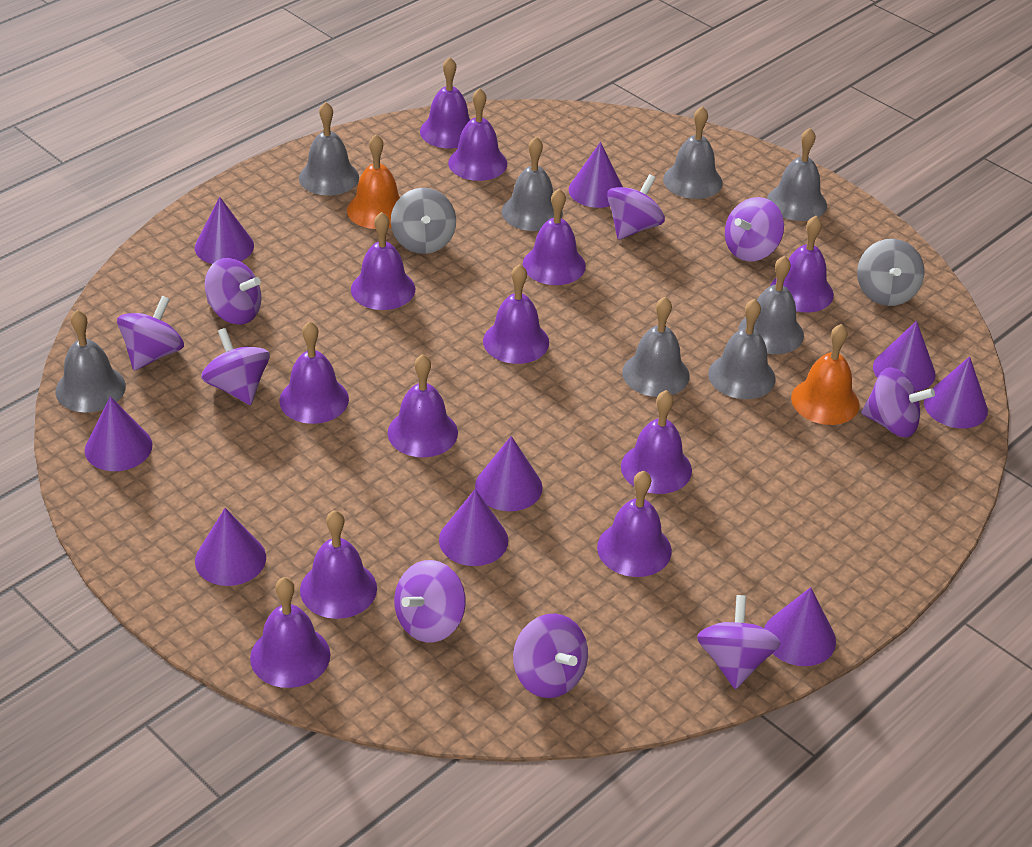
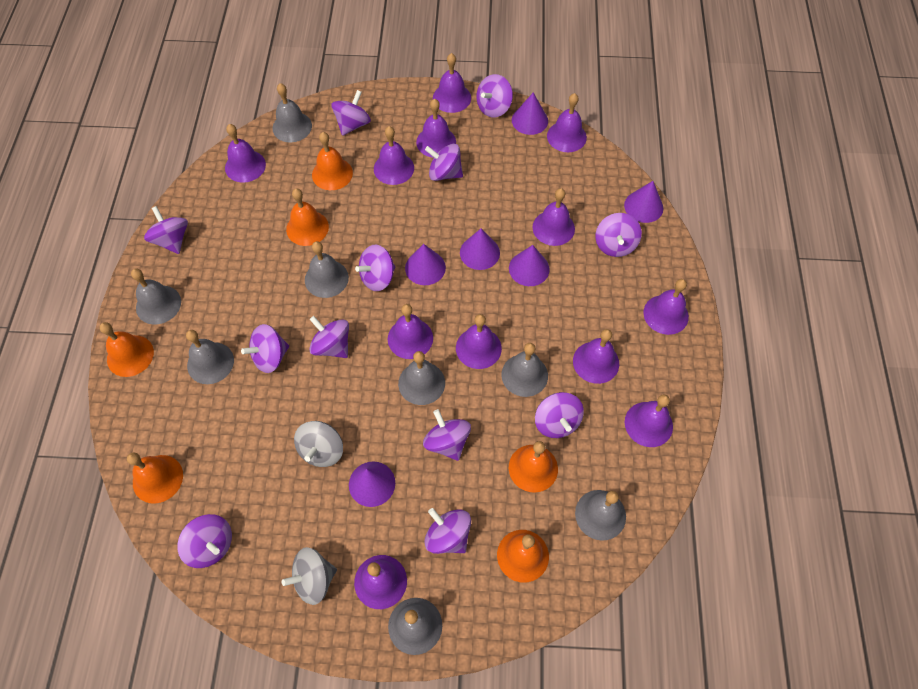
orange bell: [347,134,400,229] [791,324,860,425] = 2 -> [99,322,154,377] [127,453,183,503] [286,188,329,246] [312,132,353,190] [497,530,549,583] [509,441,558,493] = 6
purple cone: [85,396,153,471] [195,197,254,264] [195,508,266,586] [439,489,508,566] [475,436,542,511] [568,142,623,208] [764,587,836,666] [873,321,936,391] [924,356,988,428] = 9 -> [349,461,395,507] [405,244,446,285] [460,229,500,270] [509,245,550,286] [512,92,548,135] [624,181,664,223] = 6
purple spinning top: [117,296,184,371] [201,328,270,405] [205,258,262,325] [394,560,466,642] [513,614,588,698] [607,174,665,240] [697,595,780,689] [725,197,784,261] [861,367,935,438] = 9 -> [144,206,188,254] [177,514,232,568] [241,324,289,373] [309,316,349,358] [331,90,371,136] [355,245,395,291] [423,409,471,461] [424,508,471,554] [425,144,463,181] [476,74,513,118] [535,392,584,438] [595,213,642,257] = 12

